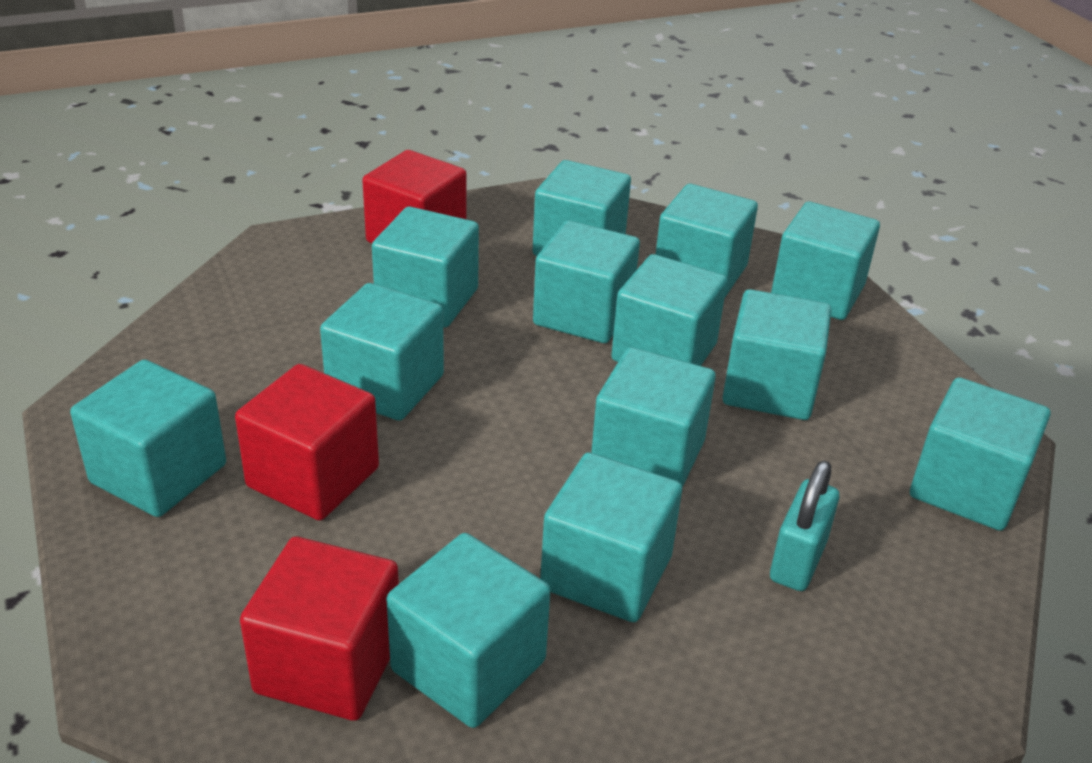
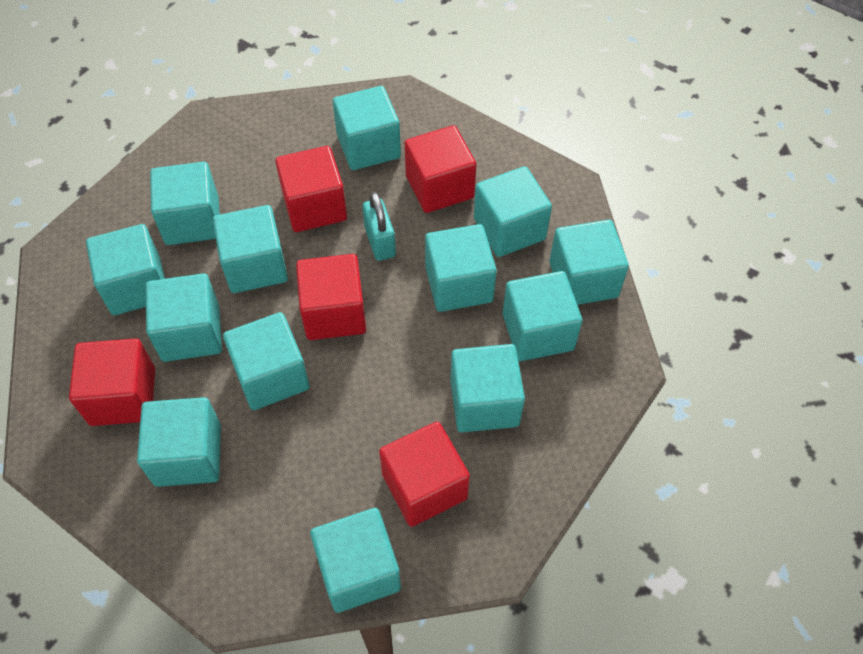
red cube: [235,364,379,521] [240,536,399,721] [362,150,467,243] = 3 -> [69,338,155,426] [275,146,347,232] [296,254,366,340] [379,422,470,527] [405,125,476,213] = 5

